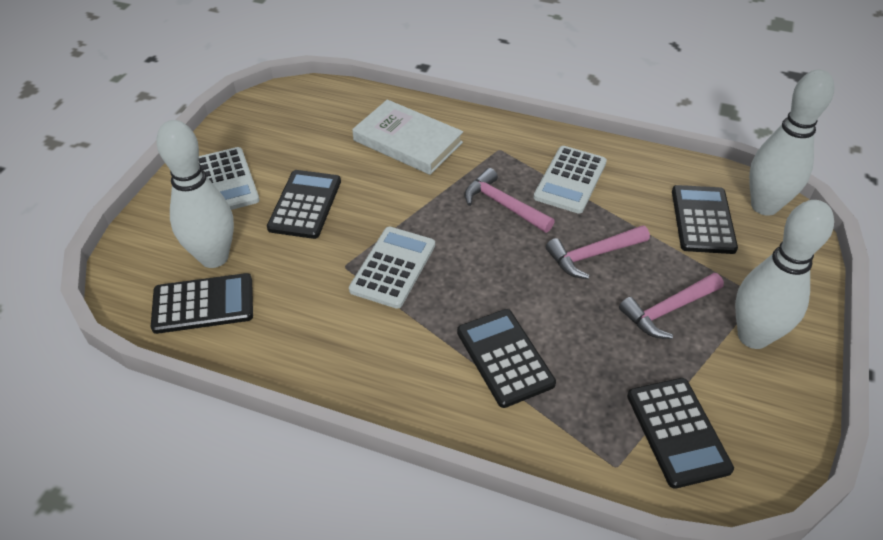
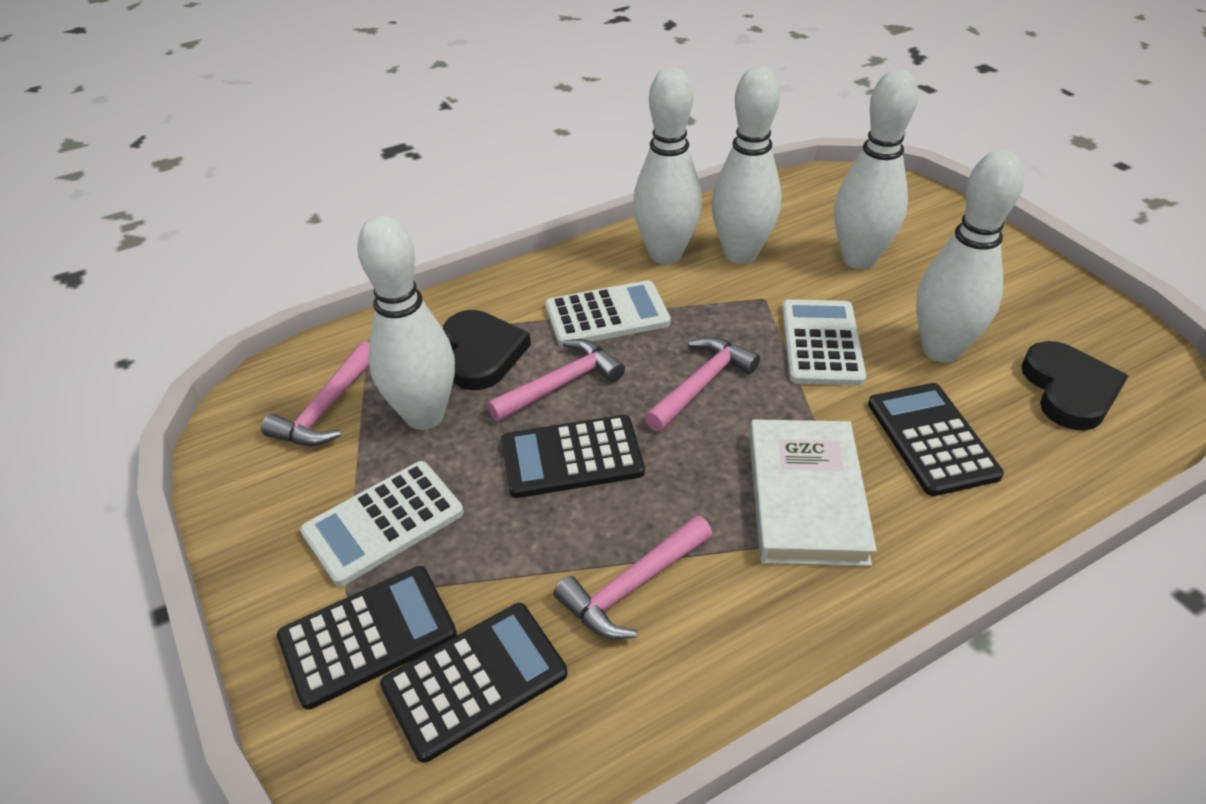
black calculator: [151,273,253,334] [267,170,341,239] [457,309,556,408] [627,378,734,489] [672,185,738,254] = 5 -> [277,566,457,710] [380,603,567,763] [501,415,645,498] [868,383,1004,496] = 4
black heart: none = 0 -> [443,310,531,390] [1021,341,1128,431] = 2
pink hammer: [465,168,555,233] [546,225,650,279] [619,273,724,339] = 3 -> [261,341,369,446] [487,339,625,422] [554,515,713,639] [645,337,760,432] = 4
white bowling pin: [156,120,234,268] [735,200,834,349] [749,69,835,216] = 3 -> [357,215,455,430] [633,67,702,264] [711,66,782,264] [834,70,918,269] [916,150,1024,362] = 5

